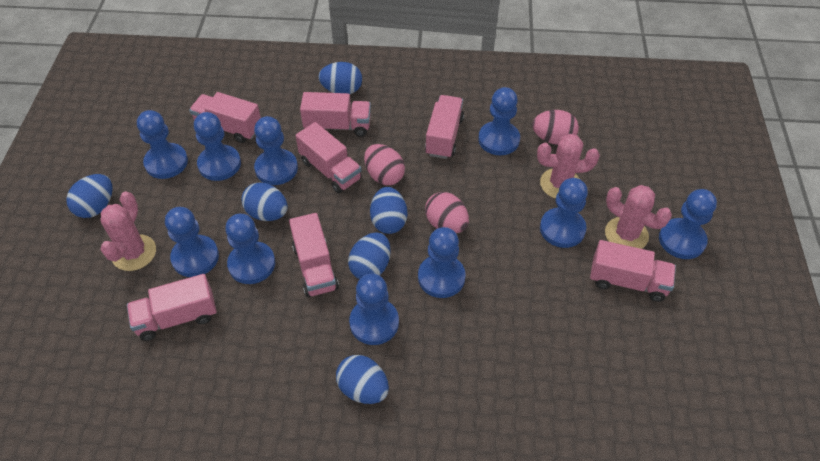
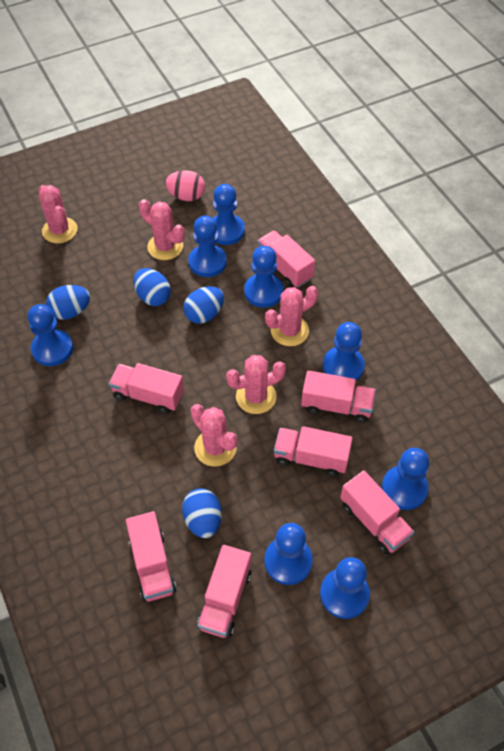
blue egg: [66,174,113,218] [241,182,288,221] [319,62,362,94] [336,355,389,404] [348,232,391,279] [370,187,408,234] = 6 -> [46,285,90,320] [133,268,171,306] [182,488,222,538] [183,286,224,324] = 4
blue pawn: [137,110,188,179] [165,207,219,277] [194,112,241,181] [225,214,275,284] [254,116,298,185] [349,274,399,345] [418,227,466,298] [478,87,520,155] [540,178,588,248] [659,189,717,259] = 10 -> [28,304,73,366] [188,216,227,277] [213,184,245,245] [244,246,283,308] [264,523,313,585] [320,557,370,619] [323,322,365,381] [382,448,429,510] = 8
pink cactus: [100,192,156,271] [537,134,600,199] [605,185,672,249] = 3 -> [39,185,78,243] [139,199,185,260] [190,404,237,467] [226,355,286,414] [265,286,318,346] = 5
pink egg: [364,144,405,185] [425,192,469,233] [532,110,579,145] = 3 -> [165,170,205,201] = 1

